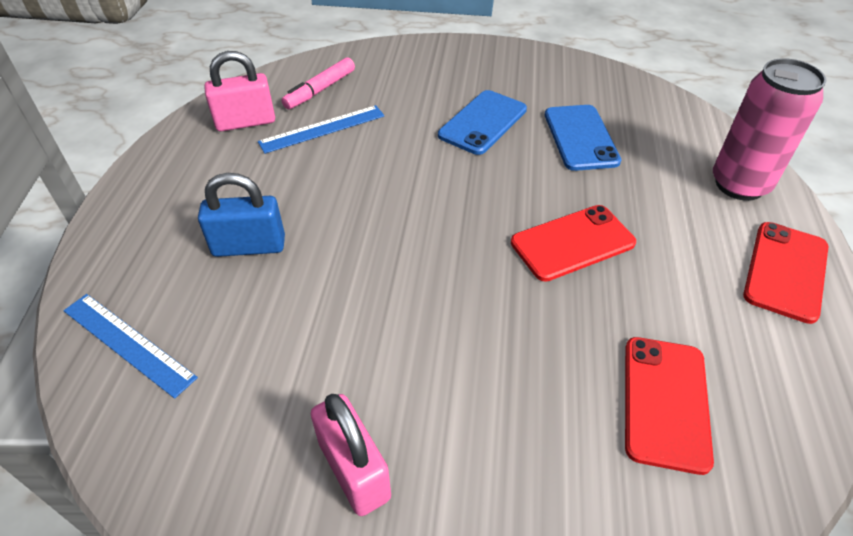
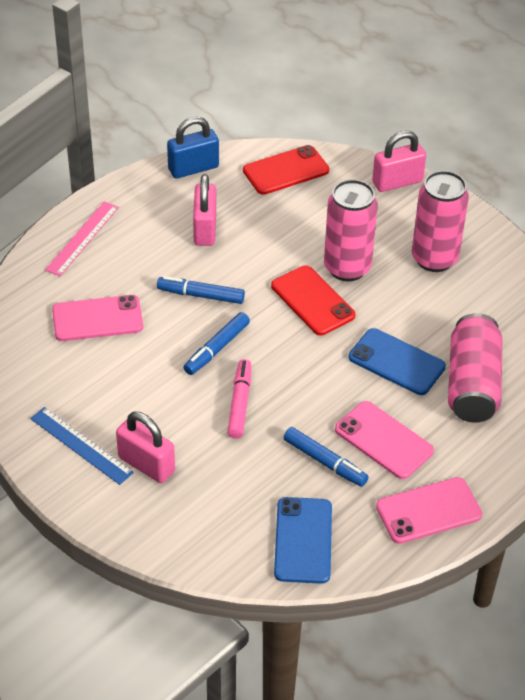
blue marker: none = 0 -> [157,276,245,304] [183,312,250,375] [284,427,368,487] = 3
blue ruler: [64,294,198,399] [258,105,385,154] = 2 -> [30,407,134,485] = 1
pink can: [713,58,827,201] = 1 -> [324,179,378,281] [412,171,469,272] [448,313,502,423] = 3
pink padlock: [204,51,275,132] [311,394,391,516] = 2 -> [116,412,175,483] [193,174,216,246] [372,131,426,192] = 3
pink phone: none = 0 -> [52,295,143,341] [335,401,434,479] [376,477,482,544] = 3
pink ruler: none = 0 -> [45,201,119,276] = 1
red phone: [511,205,636,282] [625,337,714,475] [743,222,828,324] = 3 -> [243,145,329,195] [271,265,355,336] = 2

